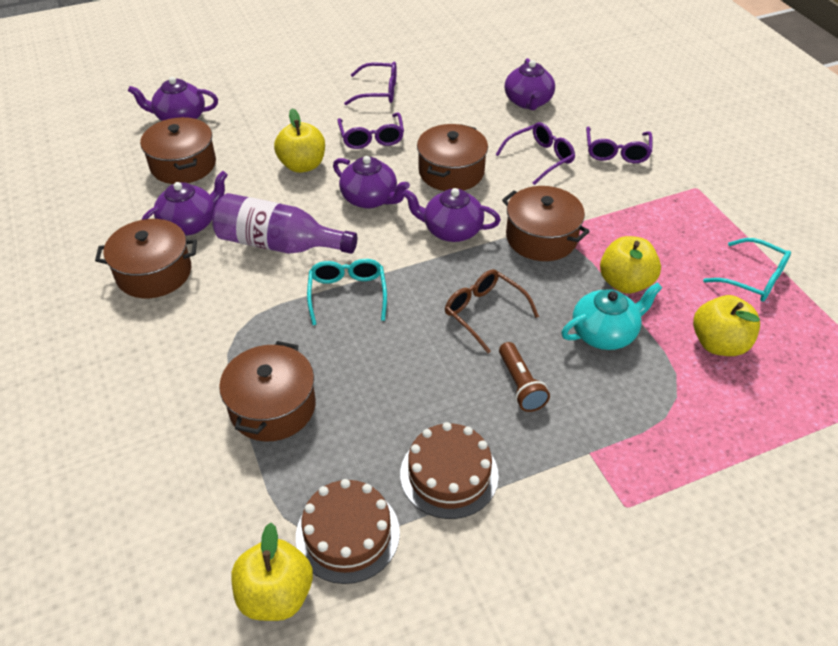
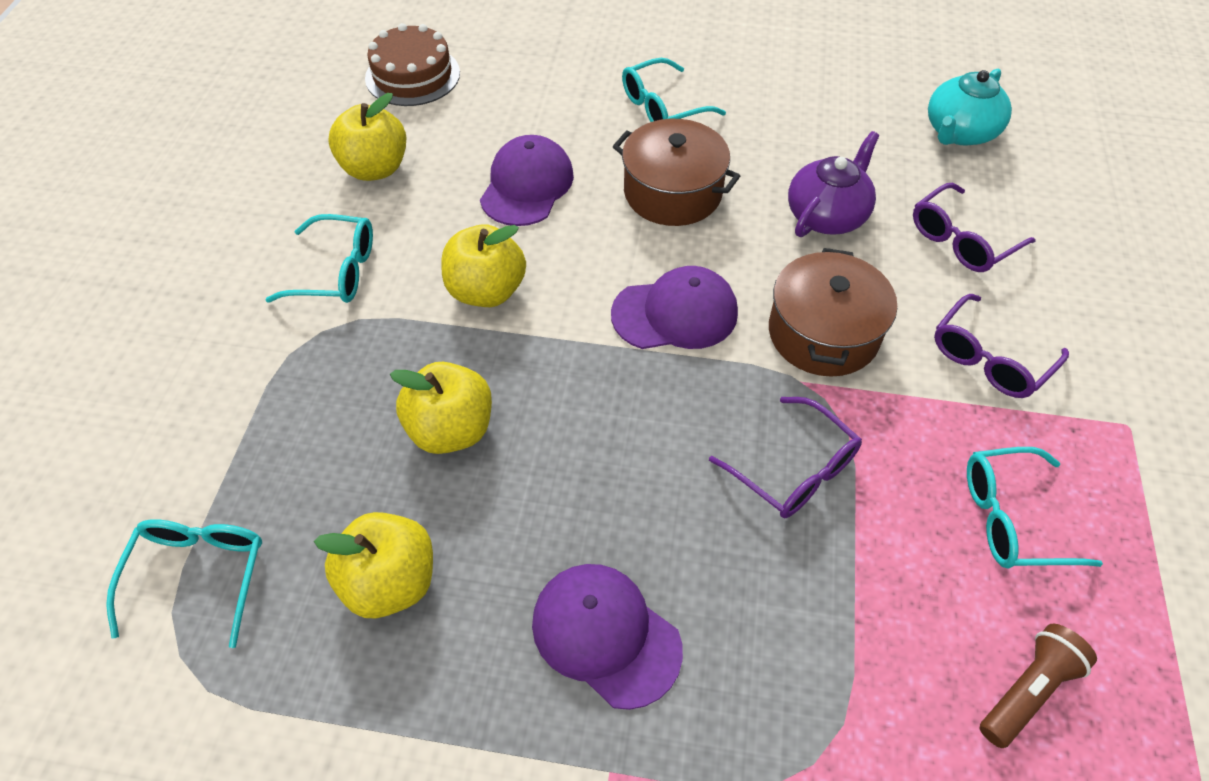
brown cake: [296,479,400,584] [400,422,499,519] = 2 -> [365,23,460,106] = 1
brown glasses: [445,269,539,353] = 1 -> none = 0
brown pot: [95,219,197,298] [140,117,216,184] [219,341,316,442] [417,124,488,191] [502,186,590,261] = 5 -> [613,119,740,226] [769,248,897,377] = 2
purple bottle: [212,193,357,254] = 1 -> none = 0
purple cap: none = 0 -> [480,135,574,226] [532,564,683,710] [611,266,738,349] = 3
purple glasses: [338,112,404,149] [344,62,397,105] [496,122,575,185] [586,126,653,163] = 4 -> [709,397,862,518] [913,183,1036,272] [934,294,1069,398] = 3
purple teapot: [128,77,218,121] [141,171,228,236] [333,156,410,209] [402,188,501,242] [505,58,555,110] = 5 -> [788,131,880,237] = 1
turquoise glasses: [307,259,387,326] [703,238,791,302] = 2 -> [106,519,262,648] [265,214,373,303] [622,58,726,122] [967,447,1103,569] = 4

